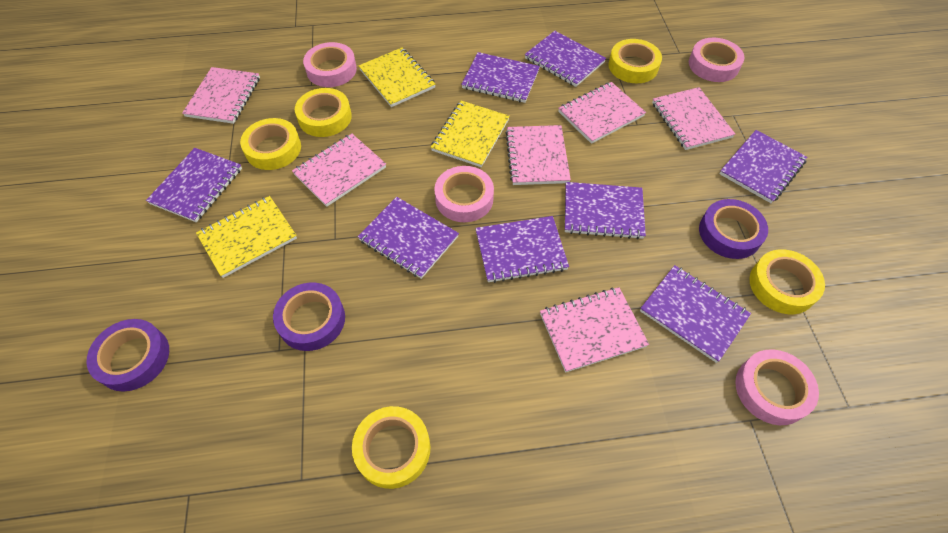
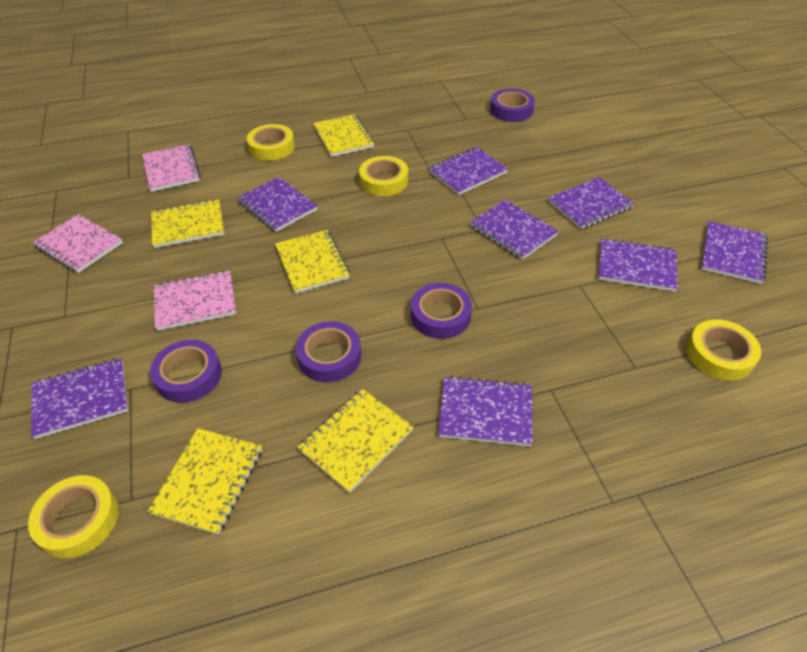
pink notebook: [182,67,260,124] [292,133,386,207] [505,125,571,185] [540,287,649,373] [558,82,646,144] [652,87,735,150] = 6 -> [32,214,123,273] [142,144,201,192] [154,270,236,331] = 3
pink tape: [303,42,357,87] [434,166,494,222] [689,38,744,82] [735,349,819,425] = 4 -> none = 0
purple tape: [86,319,169,392] [273,282,345,351] [699,199,768,259] = 3 -> [150,340,222,403] [296,321,361,382] [411,283,472,339] [490,89,535,122] = 4
yellow notebook: [196,196,297,278] [359,47,436,107] [431,101,510,167] = 3 -> [148,428,262,535] [151,199,224,248] [275,230,350,294] [297,389,413,493] [313,114,374,157] = 5
yellow tape: [240,118,301,170] [295,88,352,137] [352,406,430,489] [608,39,662,83] [750,249,825,314] = 5 -> [28,475,119,558] [247,124,295,161] [359,156,408,196] [686,319,761,381] = 4

